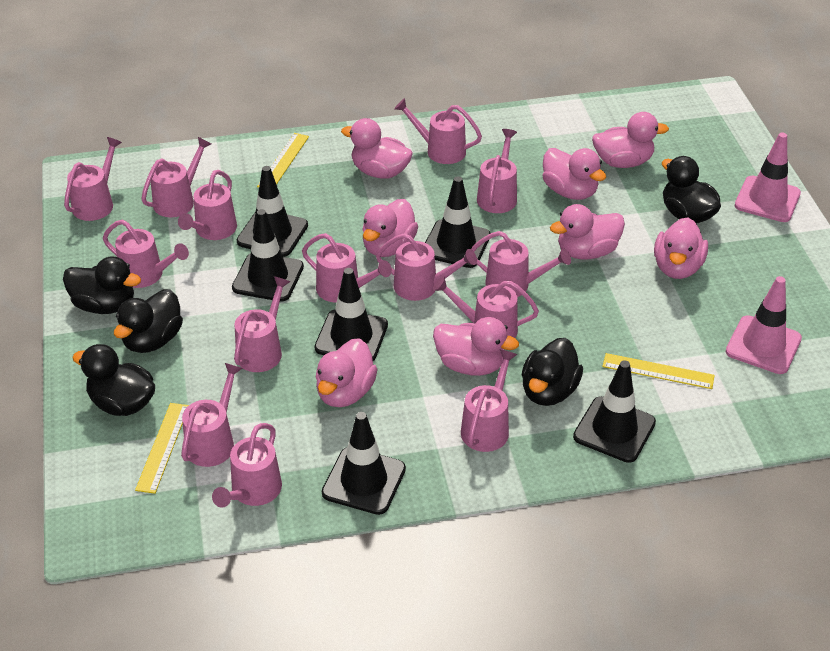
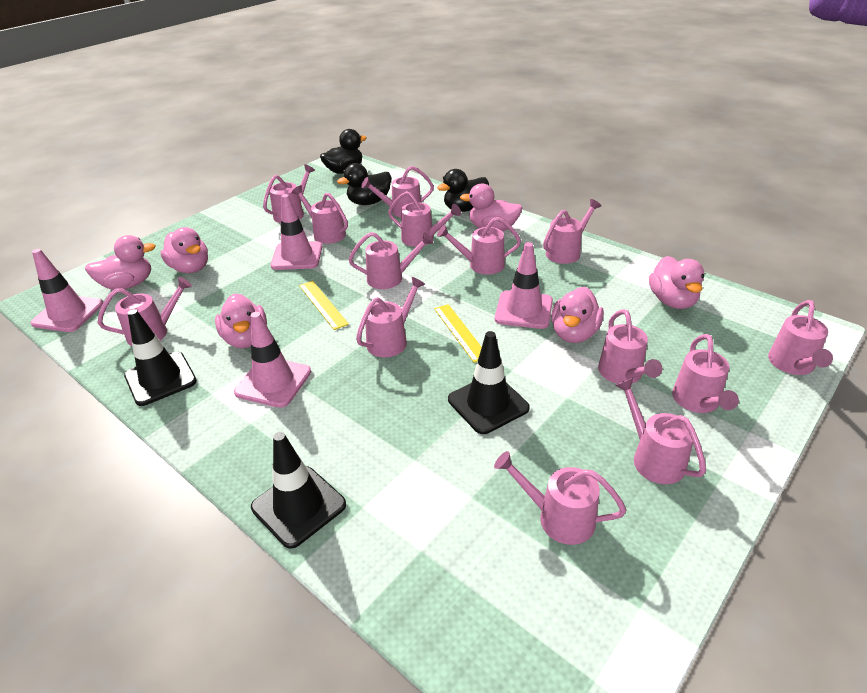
black duck: [63,256,141,314] [72,344,155,416] [114,289,183,353] [522,338,583,406] [662,156,721,223] = 5 -> [320,129,366,174] [337,163,391,205] [437,169,489,212] = 3
black traffic cone: [232,209,304,302] [237,166,308,257] [315,268,388,361] [322,412,406,515] [425,176,490,268] [573,360,656,463] = 6 -> [124,309,197,406] [251,432,346,549] [448,331,530,434] = 3
pink duck: [316,338,378,407] [341,118,413,179] [362,199,418,257] [433,317,519,376] [542,148,606,200] [550,204,625,259] [592,112,669,168] [654,217,708,279] = 8 -> [85,235,155,290] [160,227,208,273] [215,294,267,348] [460,183,522,231] [551,287,604,343] [649,256,704,309] = 6
pink traffic cone: [726,276,802,374] [735,133,801,222] = 2 -> [31,249,103,332] [234,312,311,408] [271,194,322,270] [495,242,553,329] = 4
yellow ruler: [135,403,189,494] [257,133,309,187] [602,353,715,389] = 3 -> [299,281,349,330] [434,304,482,363] = 2

